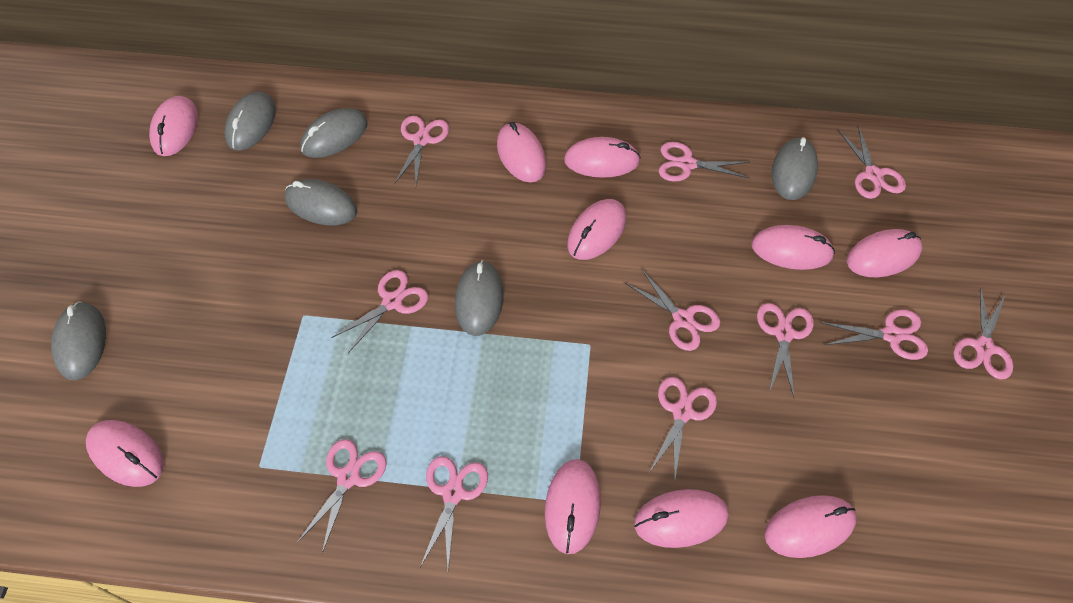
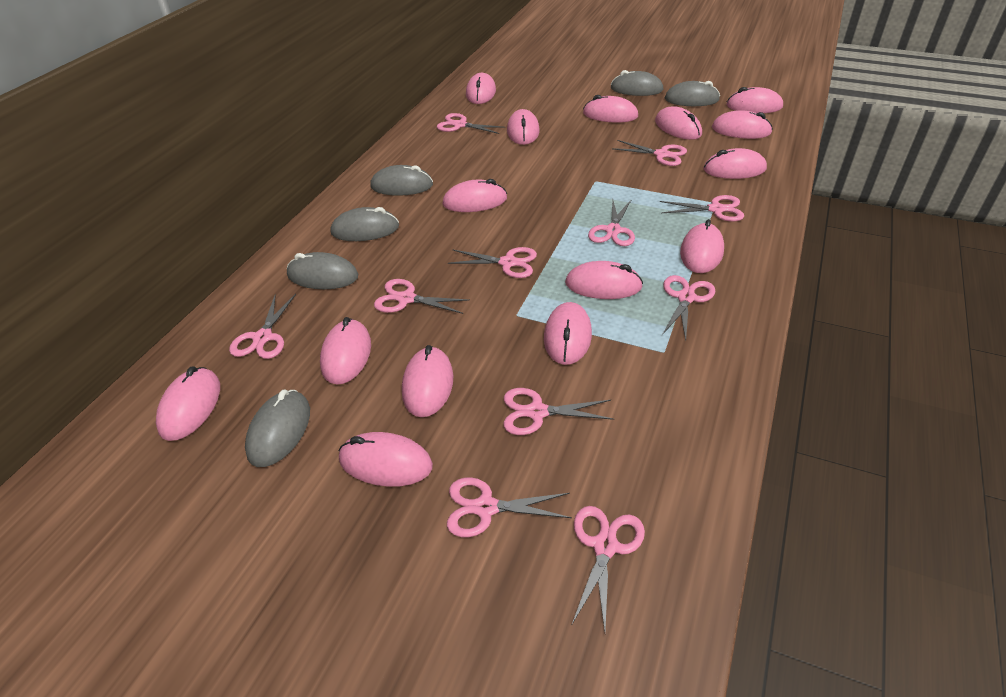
pink mouse: [86,420,164,487] [149,96,198,156] [497,122,546,182] [545,459,601,554] [564,137,641,178] [567,199,626,260] [634,489,729,548] [751,225,835,270] [765,495,857,558] [847,229,922,277] = 10 -> [156,367,220,441] [320,317,371,385] [339,432,433,487] [402,345,453,417] [443,179,507,212] [466,73,496,104] [507,109,540,145] [544,302,592,365] [565,261,643,299] [583,95,638,123] [655,106,702,140] [680,219,724,273] [704,148,767,179] [712,110,773,139] [726,87,783,113] = 15

